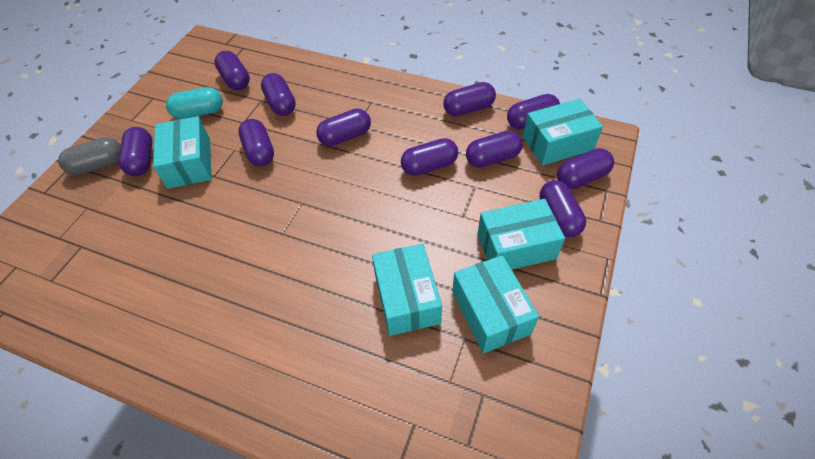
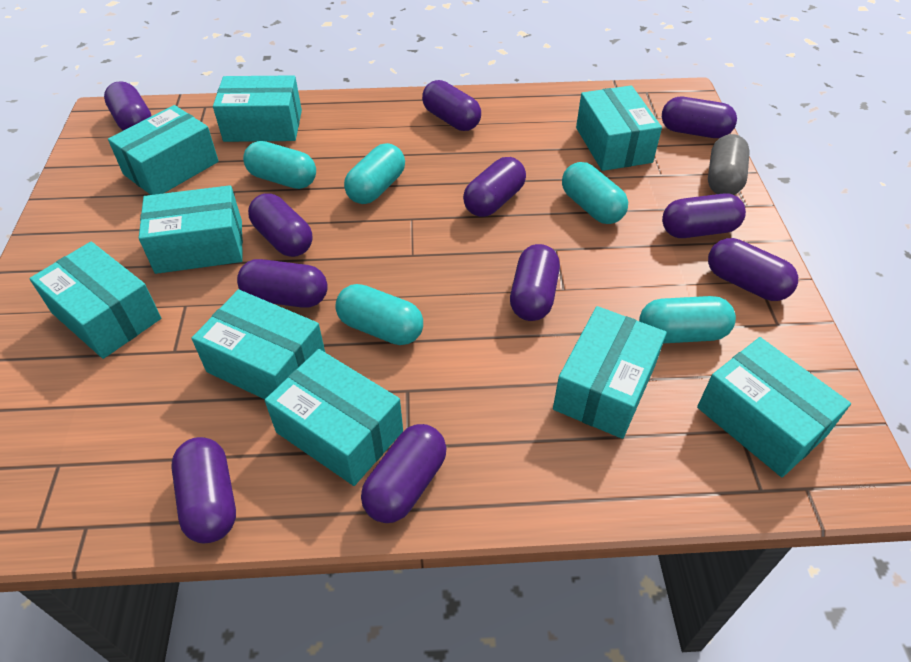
turquoise box: [153,116,212,189] [372,244,442,336] [452,255,539,353] [478,199,565,270] [523,99,603,166] = 5 -> [29,242,161,359] [108,105,219,195] [139,185,243,274] [192,289,325,399] [213,75,302,142] [265,349,403,486] [553,306,667,439] [576,85,662,171] [697,337,851,477] = 9
turquoise capsule: [166,87,223,119] = 1 -> [243,141,316,189] [335,284,423,345] [344,143,405,204] [562,162,628,224] [639,296,736,343] = 5

